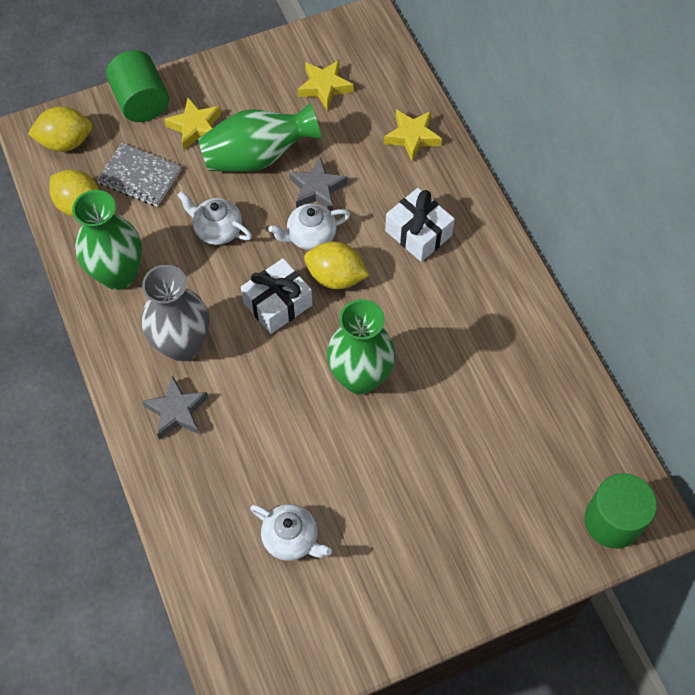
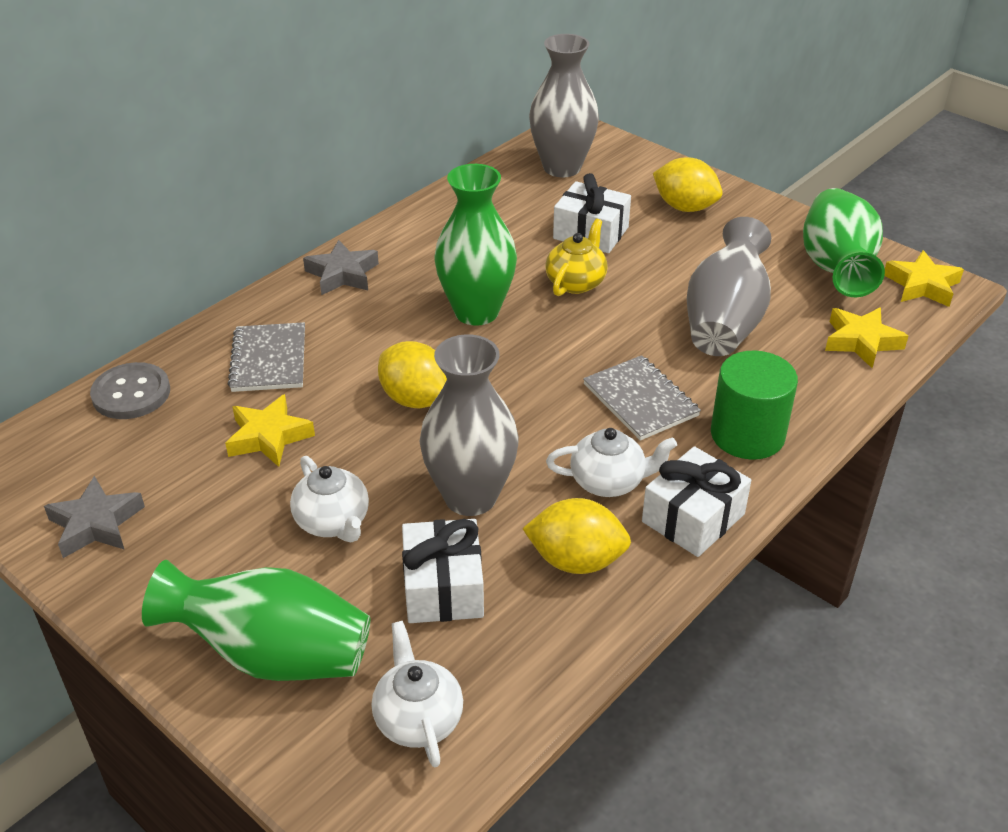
green cylinder: [106,50,169,122] [584,473,657,549] = 2 -> [711,350,798,460] = 1
grey button: none = 0 -> [90,362,170,419] = 1
grey notebook: [97,143,182,207] = 1 -> [228,322,305,392] [583,355,701,441] = 2
grey vase: [141,265,209,362] = 1 -> [420,334,519,516] [529,34,599,177] [687,217,771,356] = 3
white gift: [241,258,312,334] [385,188,455,262] = 2 -> [402,519,484,623] [553,173,631,253] [642,446,751,557] = 3
yellow teapot: none = 0 -> [545,219,608,296] = 1

